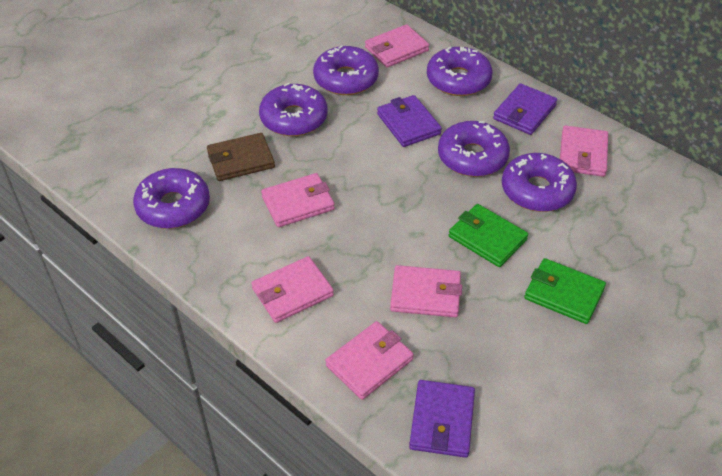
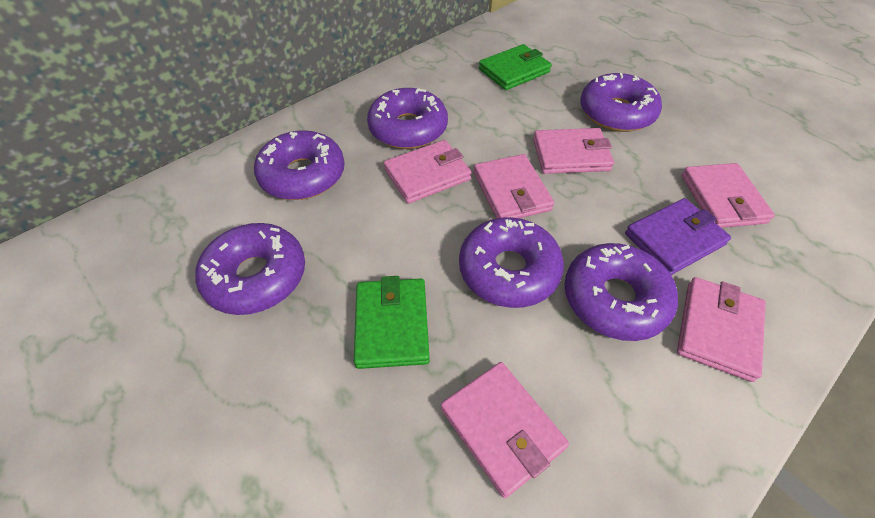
brown wallet: [207,133,275,181] = 1 -> none = 0
purple wallet: [377,95,442,147] [409,380,475,458] [493,83,557,135] = 3 -> [625,198,731,275] = 1

